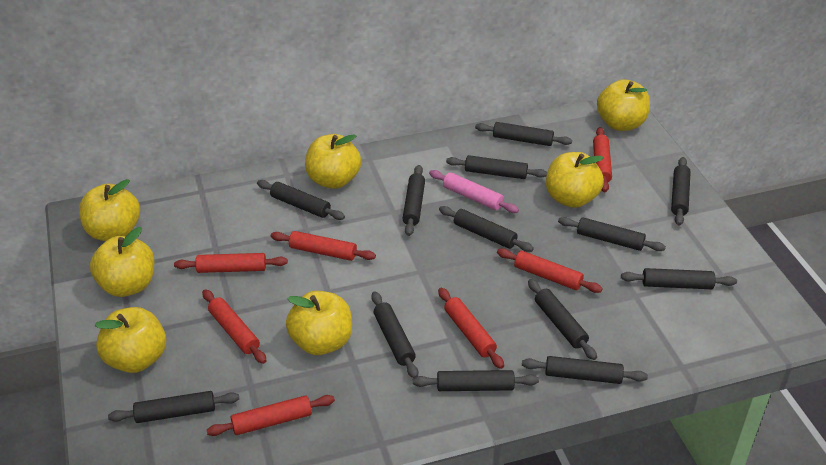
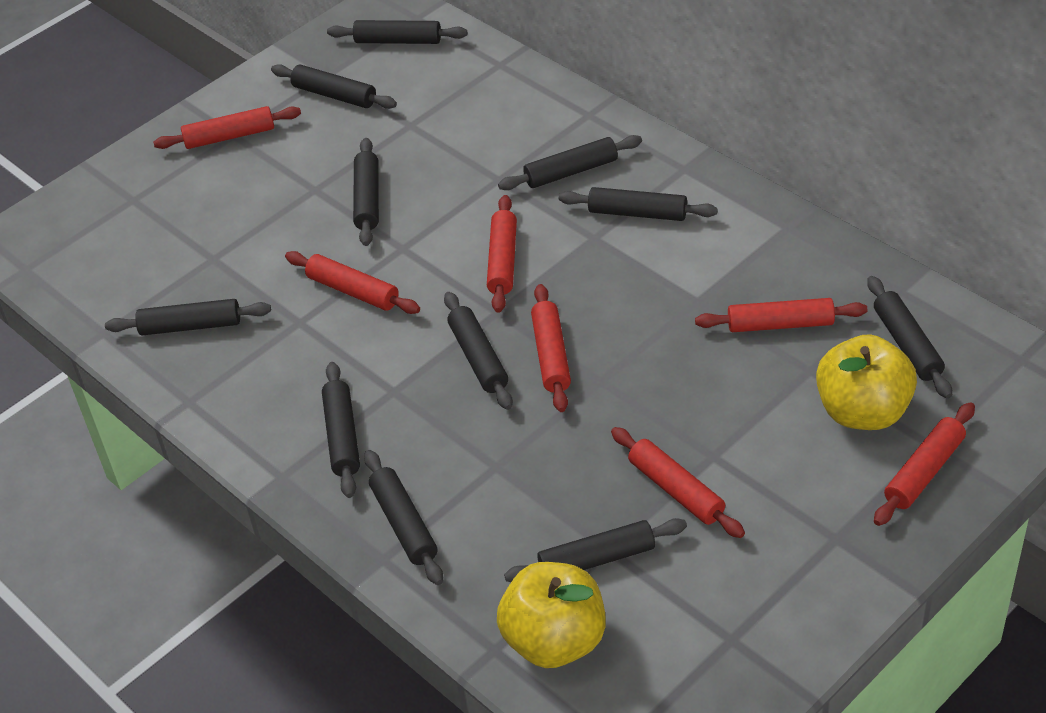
black rolling pin: [108,391,239,423] [257,180,345,220] [371,292,418,378] [402,165,425,236] [413,370,539,391] [439,206,534,252] [446,155,547,179] [475,122,572,146] [522,356,648,384] [528,279,597,360] [558,217,666,251] [621,268,737,289] [671,157,691,225] = 13 -> [105,299,271,336] [271,64,397,109] [322,362,360,498] [327,20,467,44] [353,138,379,246] [364,450,443,585] [444,292,513,410] [498,135,642,190] [504,518,687,582] [559,187,718,221] [867,276,952,399] = 11
pink rolling pin: [429,170,519,213] = 1 -> none = 0
yellow apple: [79,179,140,241] [90,227,154,297] [95,307,166,373] [286,291,352,355] [305,134,361,189] [546,152,604,208] [597,79,650,131] = 7 -> [497,562,606,668] [816,334,917,430] = 2

